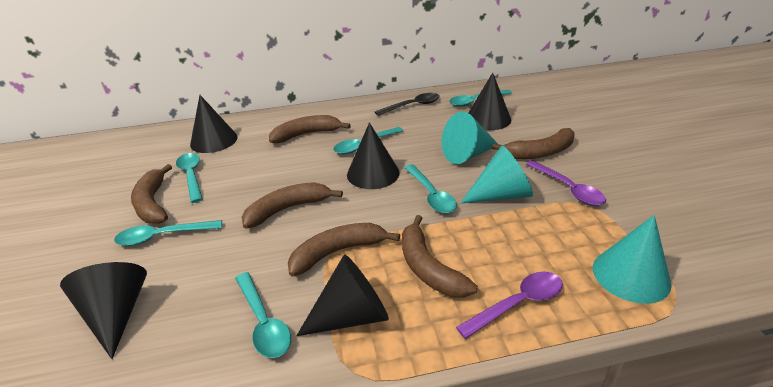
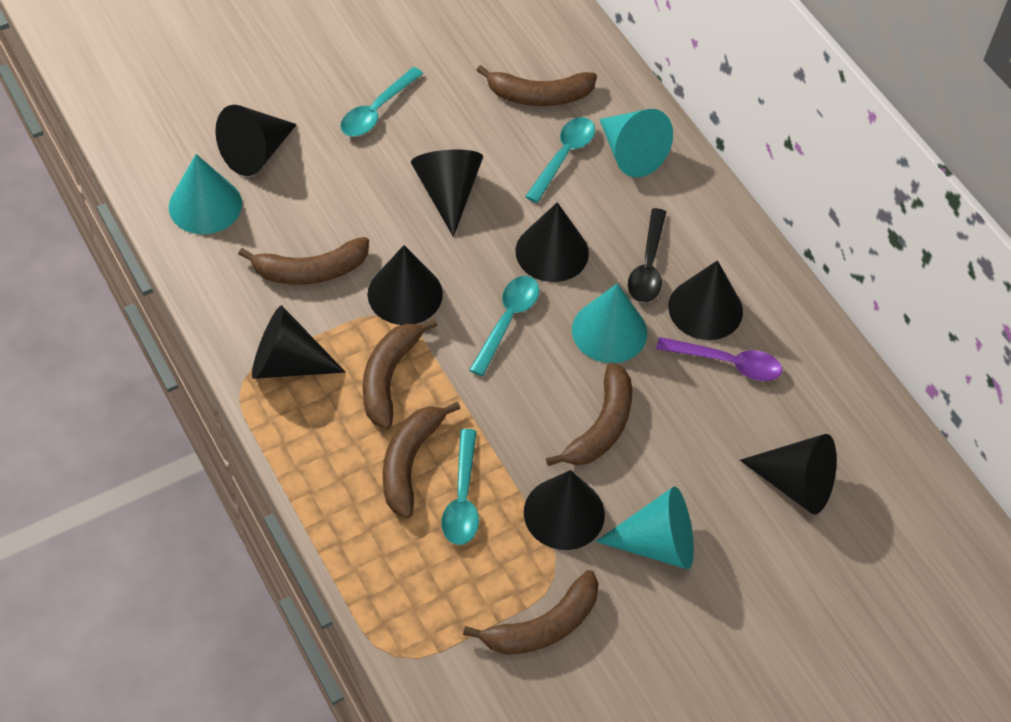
black cone: [60,262,147,359] [190,95,238,153] [296,255,389,336] [347,122,400,189] [468,73,511,130] = 5 -> [215,105,297,176] [252,305,346,379] [367,245,443,325] [411,150,483,237] [516,202,589,282] [524,470,605,550] [668,260,743,340] [740,434,837,514] = 8
purple spoon: [456,272,563,339] [526,160,606,206] = 2 -> [656,337,782,381] = 1
turquoise cone: [442,112,498,164] [461,146,533,203] [593,215,671,304] = 3 -> [169,154,242,234] [572,283,647,363] [596,486,694,569] [599,109,673,177] = 4
turquoise spoon: [114,220,222,246] [176,153,203,203] [235,272,291,358] [333,127,403,154] [404,164,457,214] [449,90,512,107] = 6 -> [341,67,423,136] [441,429,479,545] [469,276,539,376] [525,117,595,203] = 4

